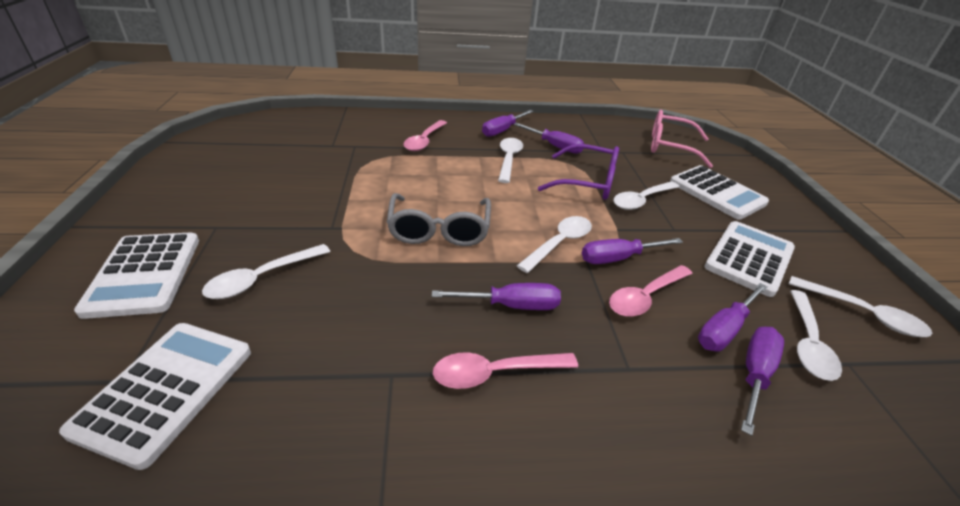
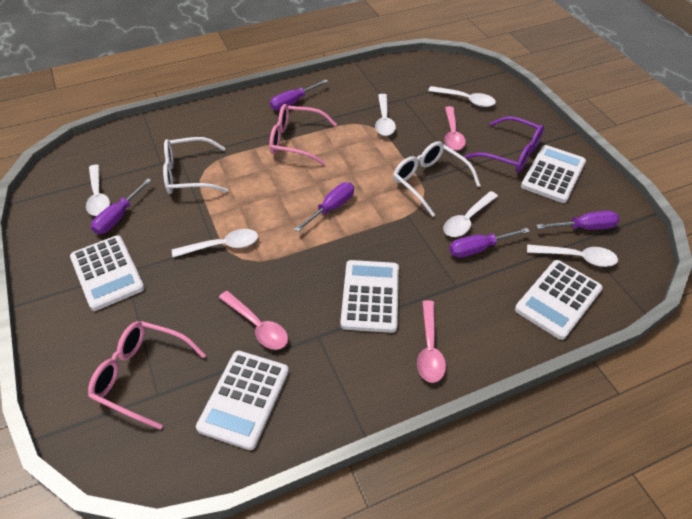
grey glasses: [387,193,491,246] = 1 -> none = 0
pink glasses: [651,110,713,168] = 1 -> [88,321,206,430] [269,104,337,165] = 2
purple screwdriver: [432,283,561,310] [482,110,534,137] [513,123,584,154] [582,238,683,264] [698,283,768,352] [741,327,784,436] = 6 -> [91,178,152,234] [270,79,328,110] [294,182,354,232] [449,228,530,258] [536,211,620,230] = 5
white calculator: [59,323,251,470] [74,233,199,319] [670,165,769,220] [704,221,795,297] = 4 -> [70,235,145,311] [196,351,289,450] [340,260,399,333] [515,260,603,340] [521,145,586,203] = 5
white glasses: none = 0 -> [163,137,228,194] [393,141,481,217] = 2

